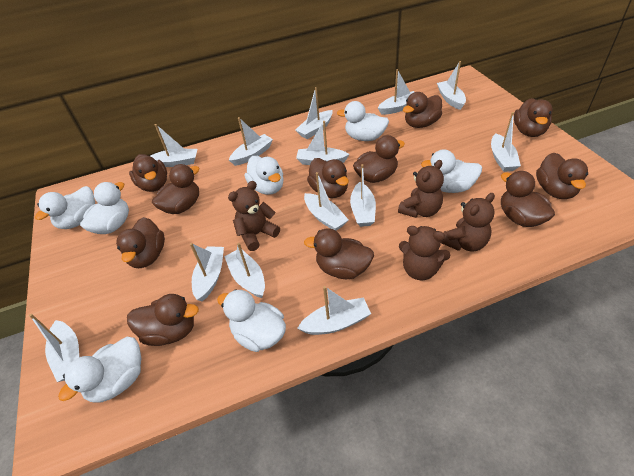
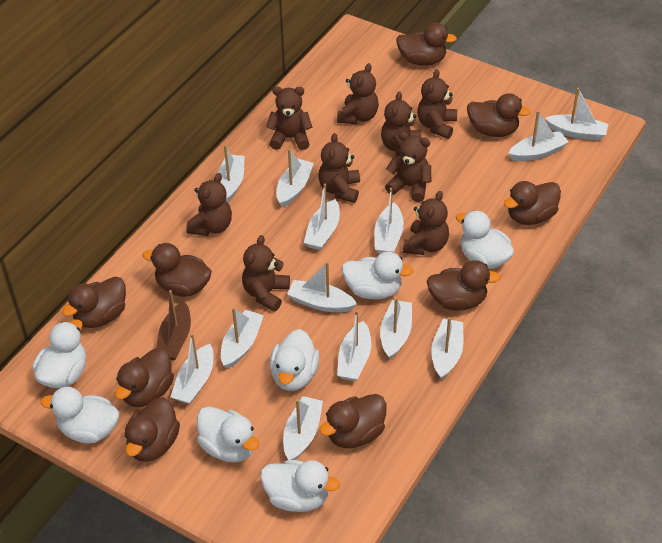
brown boat: none = 0 -> [157,290,191,360] = 1
brown duck: [116,217,165,268] [127,294,199,346] [129,154,167,192] [152,164,200,214] [304,228,374,279] [307,158,349,198] [353,135,405,183] [403,92,442,128] [501,171,555,227] [514,98,553,137] [536,153,588,199] = 11 -> [62,277,126,328] [115,348,174,407] [125,397,180,462] [143,243,212,297] [319,394,386,448] [396,23,457,66] [426,260,501,310] [467,93,531,137] [504,181,561,225] = 9
brown teddy bear: [228,181,280,251] [398,160,444,218] [399,226,450,280] [441,193,495,251] = 4 -> [186,173,232,236] [242,235,290,312] [266,87,312,150] [319,133,360,203] [337,63,379,124] [381,91,422,157] [385,132,431,202] [403,191,449,255] [417,69,457,139] = 9

